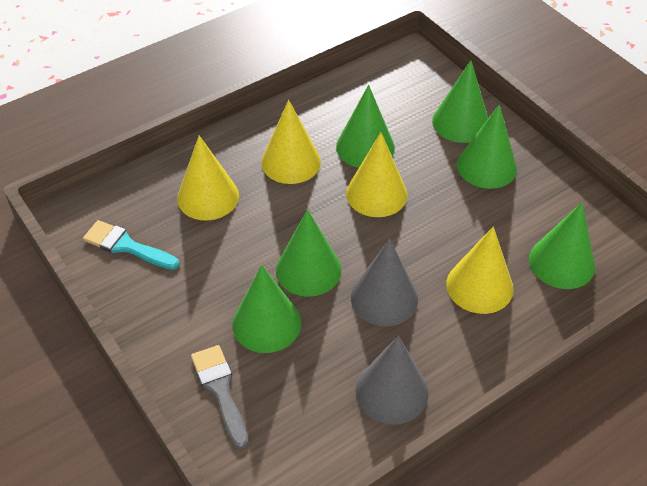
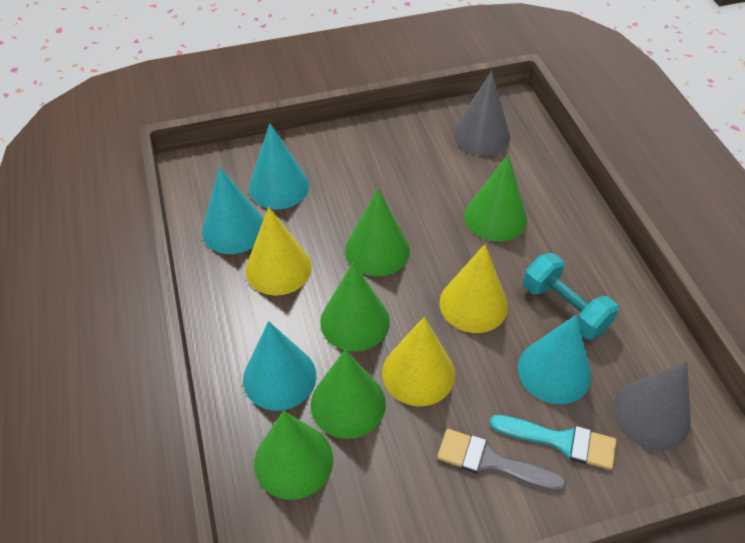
green cone: [232,265,301,353] [276,209,342,297] [336,85,395,168] [432,60,488,143] [457,104,517,189] [529,202,595,289] = 6 -> [254,411,333,500] [311,349,386,439] [320,262,390,352] [345,188,410,276] [465,154,527,242] = 5
turquoise cone: none = 0 -> [202,166,264,254] [243,321,316,411] [249,123,309,210] [518,315,592,404] = 4
turquoise dumbbell: none = 0 -> [523,253,619,340] = 1
yellow cone: [177,135,239,221] [261,100,321,184] [346,132,408,217] [446,226,514,314] = 4 -> [246,207,312,295] [382,317,455,406] [439,244,508,333] = 3

